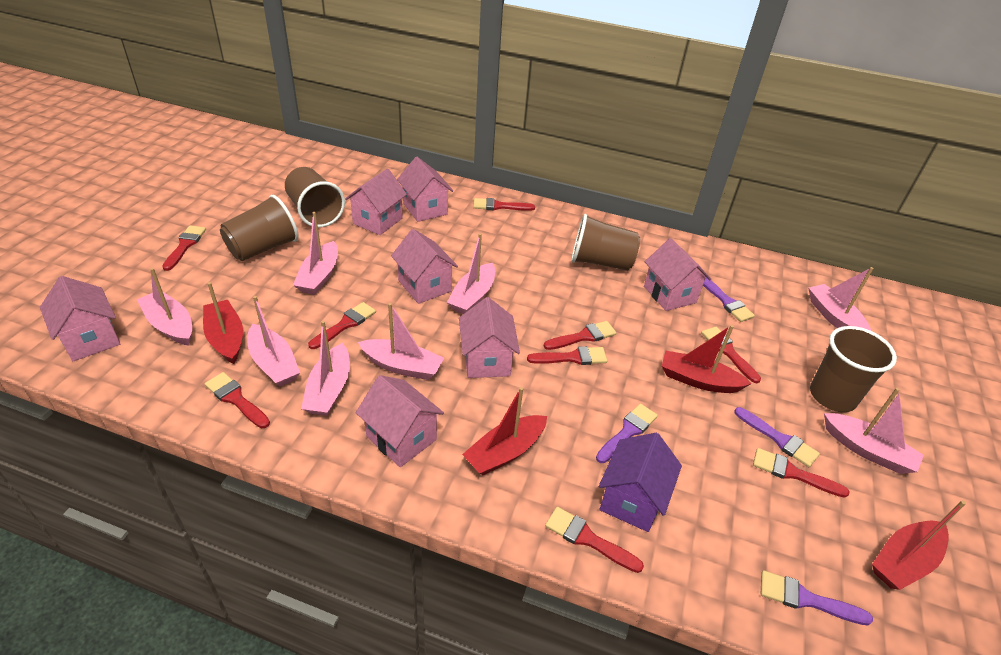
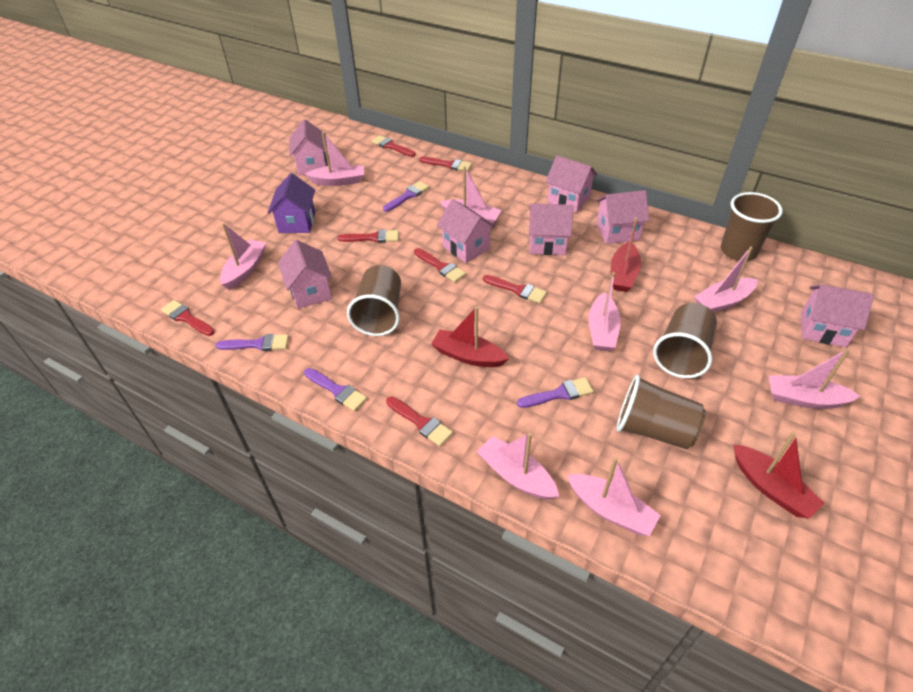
red boat: [203,282,243,364] [462,387,547,475] [662,325,752,393] [872,500,966,590] = 4 -> [431,306,509,367] [611,217,641,292] [733,432,824,518] = 3
red brush: [162,225,206,271] [205,372,270,428] [308,302,376,349] [473,198,535,211] [527,346,607,365] [544,321,617,350] [545,507,644,573] [701,327,761,383] [753,448,850,498] = 9 -> [161,300,215,336] [337,229,399,243] [371,135,416,157] [386,396,453,446] [414,248,466,282] [419,157,472,171] [483,275,547,303] = 7

